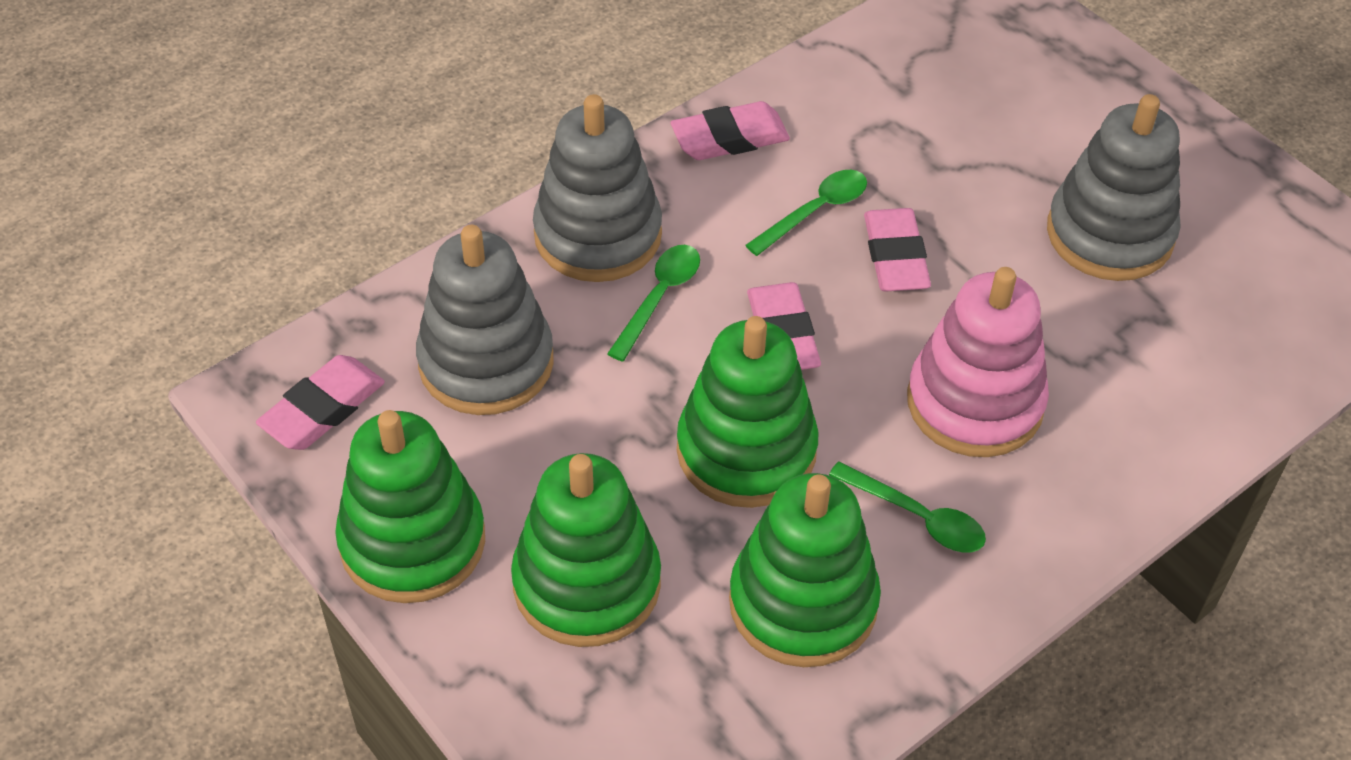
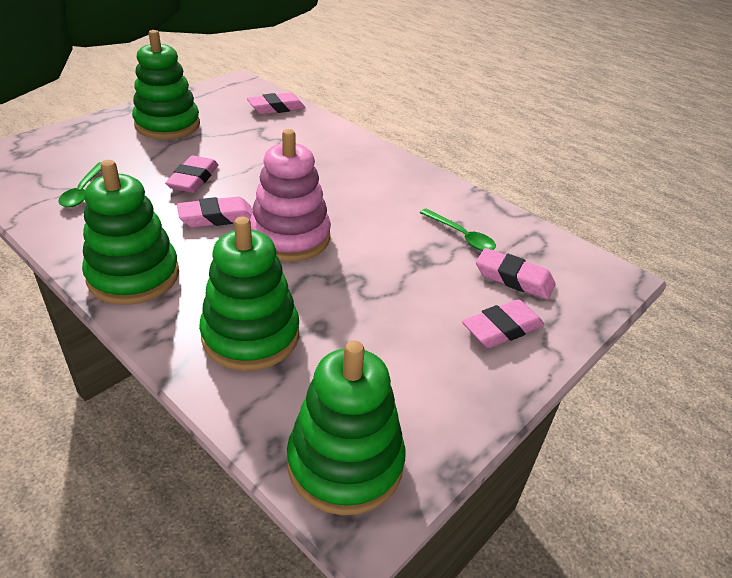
green spoon: [607,245,700,362] [745,170,867,256] [829,461,986,553] = 3 -> [59,162,101,208] [420,209,496,251] = 2
grey stacking toy: [416,225,554,415] [533,94,662,282] [1047,94,1181,281] = 3 -> none = 0
pink eraser: [256,355,385,450] [671,101,790,160] [747,282,821,370] [864,208,931,292] = 4 -> [165,155,218,193] [177,197,253,227] [247,92,306,115] [462,299,544,348] [476,248,555,299] = 5

